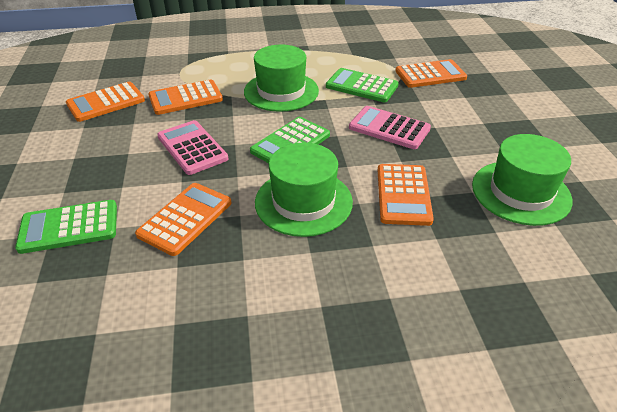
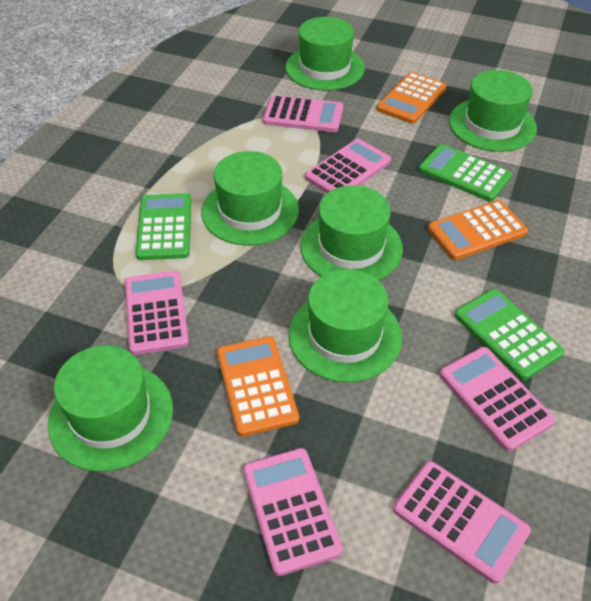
green hat: [244,44,319,112] [255,142,353,237] [472,134,573,226] = 3 -> [48,345,173,471] [201,151,299,245] [285,17,365,91] [288,269,402,383] [300,185,403,281] [449,70,537,152] = 6
orange calculator: [66,82,145,122] [135,183,232,256] [148,79,223,115] [378,164,434,226] [395,59,467,88] = 5 -> [217,336,299,437] [377,72,447,124] [428,200,528,260] = 3
pink calculator: [157,120,228,175] [349,106,431,149] = 2 -> [125,271,189,355] [243,448,343,576] [263,95,344,132] [305,139,391,193] [393,461,531,584] [439,347,555,452] = 6

